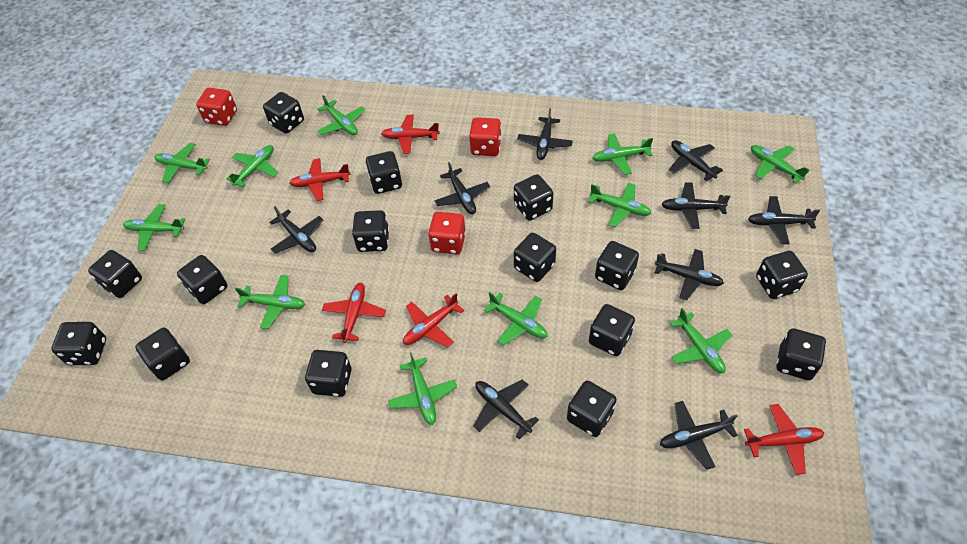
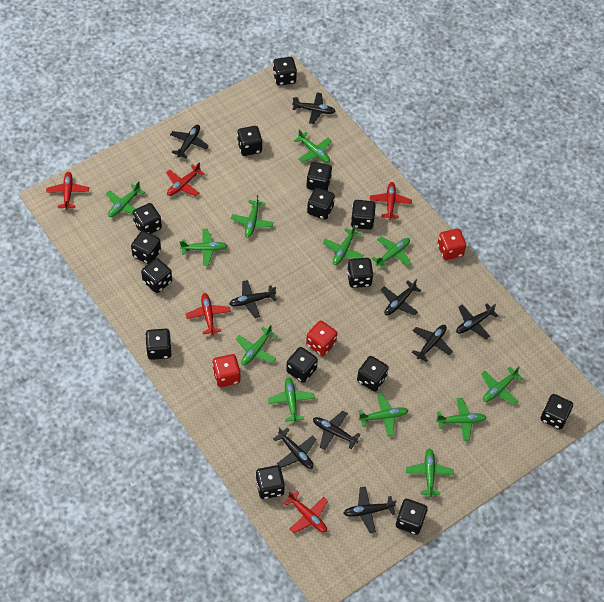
green plane: [123,204,185,251] [155,143,210,183] [226,145,278,187] [235,275,305,329] [317,95,365,135] [388,352,457,425] [484,292,548,346] [588,183,651,227] [592,134,653,175] [670,308,732,373] [751,145,809,184] = 11 -> [106,181,145,217] [180,229,227,266] [231,195,274,238] [236,325,277,365] [268,377,315,423] [294,129,332,163] [323,225,364,265] [359,394,408,436] [372,237,411,269] [406,448,454,497] [436,398,487,441] [481,366,523,405] = 12

